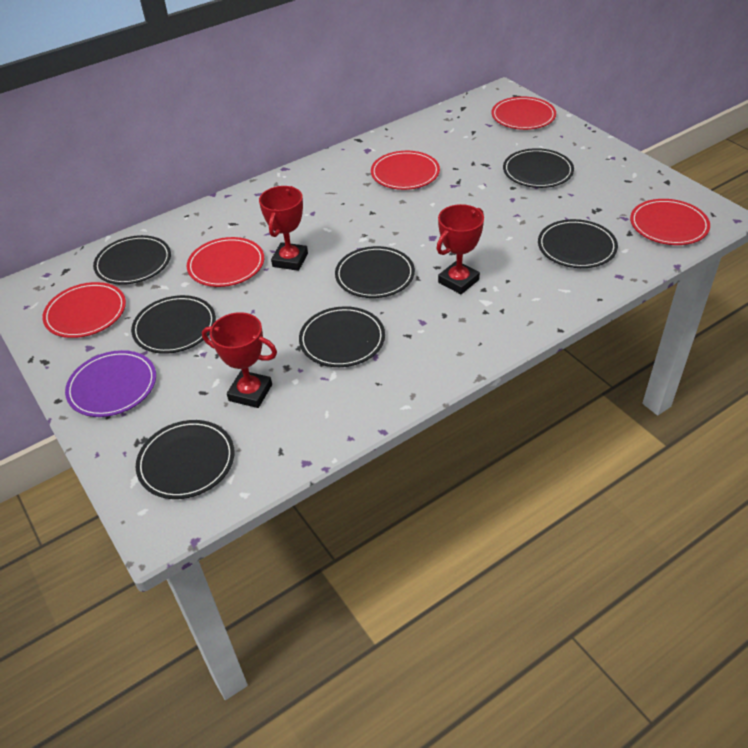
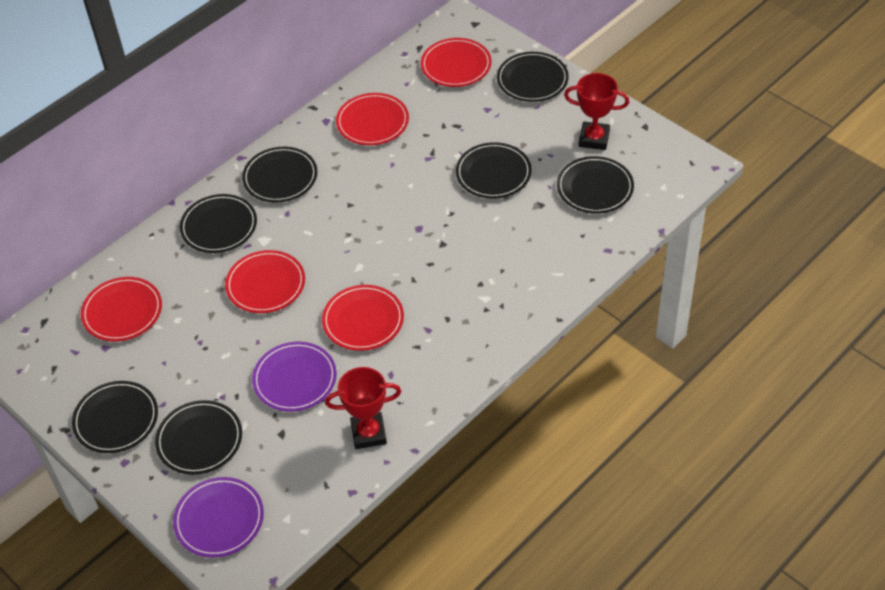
purple plate: [65,350,156,417] = 1 -> [173,477,264,558] [252,342,337,412] = 2
red trophy: [202,312,277,408] [259,186,308,271] [437,204,484,294] = 3 -> [325,367,401,449] [564,73,629,150] = 2

